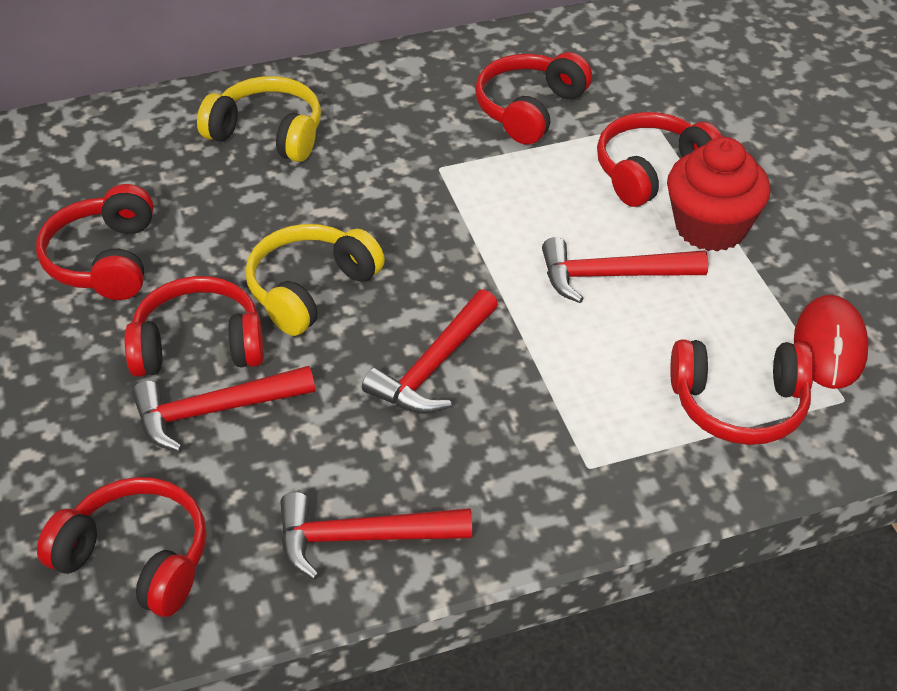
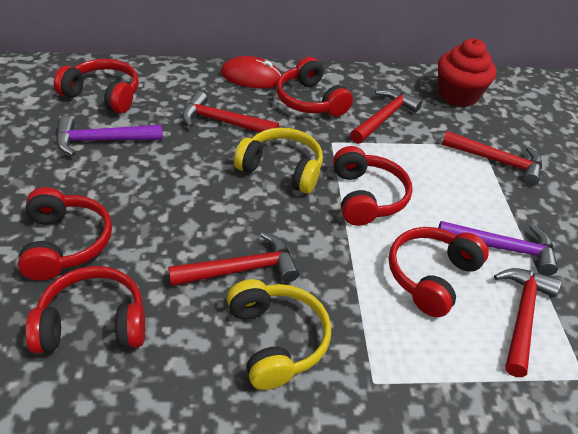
purple hammer: none = 0 -> [56,116,163,156] [438,221,558,275] = 2
red hammer: [132,366,315,452] [280,492,472,580] [362,289,498,414] [542,237,708,303] = 4 -> [168,232,299,286] [182,91,279,133] [350,89,422,144] [442,131,542,186] [494,268,561,377] = 5

